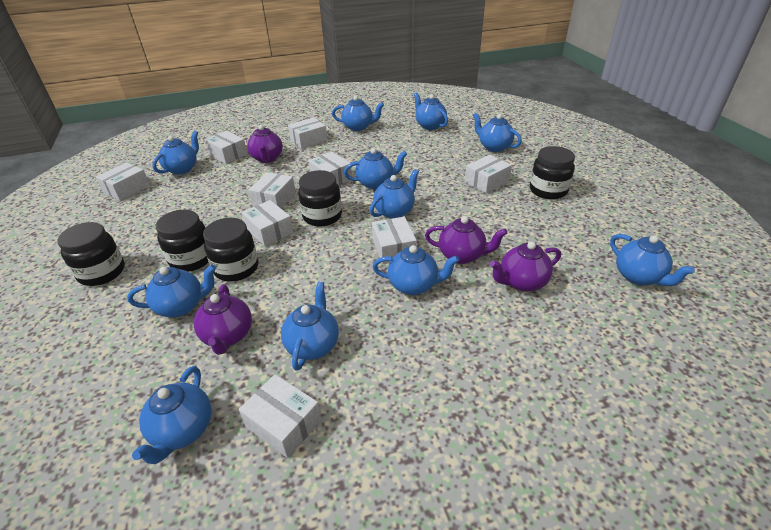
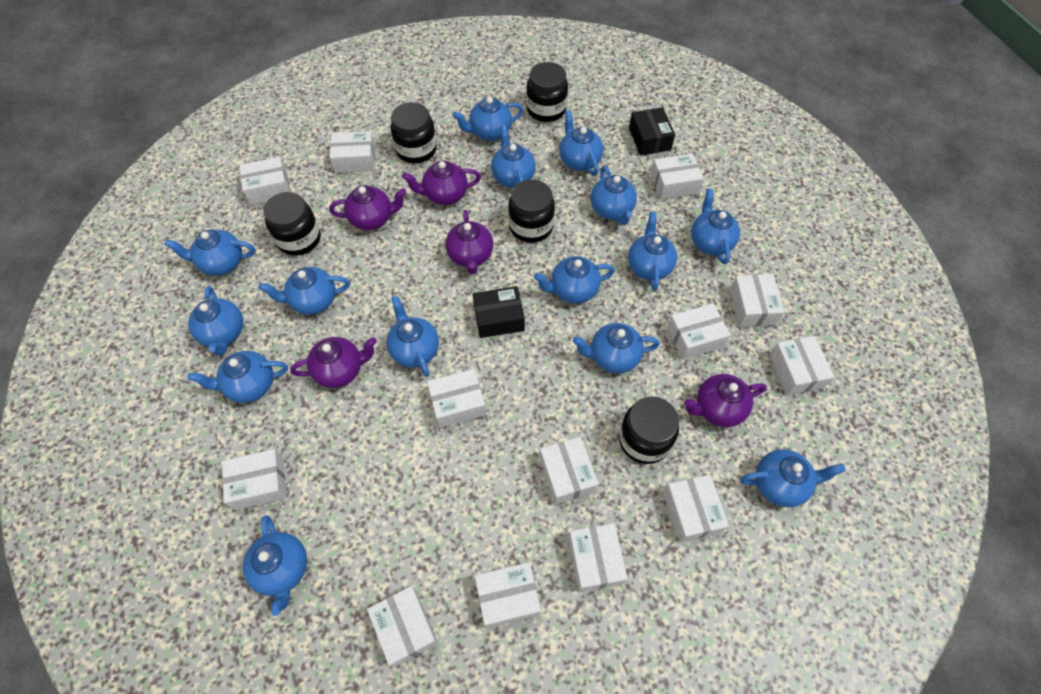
black box: none = 0 -> [473,286,525,338] [629,107,675,156] = 2
blue teapot: [127,265,216,317] [132,366,212,464] [152,130,199,175] [281,281,339,371] [332,96,384,131] [344,148,407,189] [370,169,419,219] [373,245,459,295] [414,92,448,130] [473,113,522,152] [610,234,695,286] = 11 -> [164,230,255,276] [188,286,243,356] [188,351,288,403] [243,515,307,616] [259,267,350,315] [387,295,439,377] [453,97,523,141] [491,125,536,188] [534,256,615,304] [559,110,603,176] [573,323,660,373] [591,166,637,225] [628,212,677,290] [691,188,740,264] [740,449,846,507] = 15
purple teapot: [194,284,252,355] [247,125,283,163] [425,216,507,264] [490,241,561,292] = 4 -> [290,337,377,388] [329,185,406,230] [402,161,481,205] [445,210,493,274] [684,374,767,427] = 5
white box: [96,162,150,201] [204,131,247,164] [239,374,322,458] [242,200,293,247] [248,172,296,209] [288,117,327,149] [308,151,352,185] [372,217,417,264] [465,155,512,193] = 9 -> [222,449,287,510] [239,157,290,205] [329,131,375,173] [367,586,438,667] [427,369,486,428] [475,562,541,628] [539,437,598,505] [568,523,628,592] [651,153,704,200] [663,475,729,542] [667,303,731,360] [730,274,784,327] [769,336,834,395] = 13

